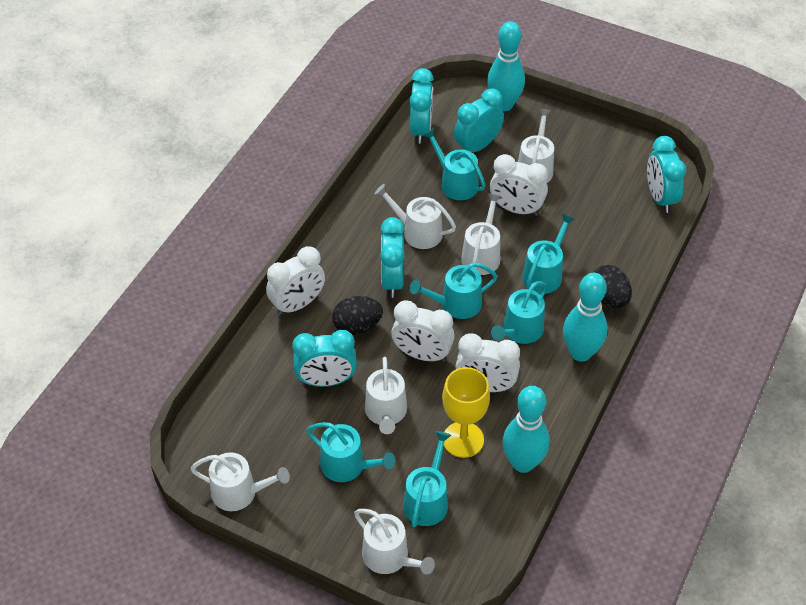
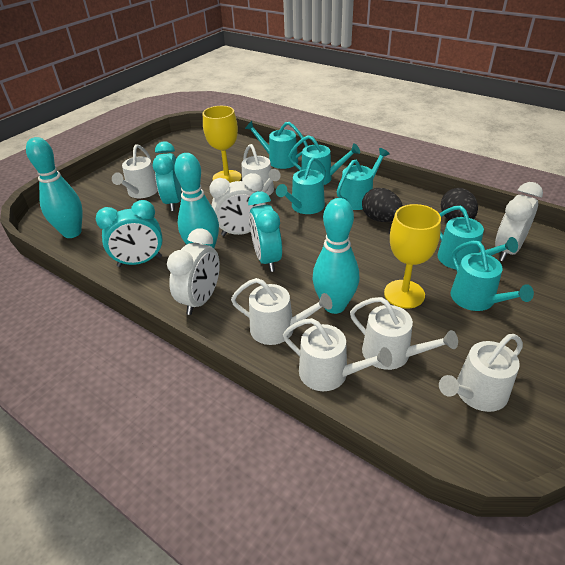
turquoise clock: [292,330,357,387] [380,217,405,298] [409,68,434,144] [454,89,504,152] [647,136,686,213] = 5 -> [96,200,163,267] [153,141,182,211] [248,191,282,272] = 3
white clock: [266,246,325,316] [391,300,455,362] [455,333,520,392] [490,154,548,216] = 4 -> [167,228,220,315] [209,173,266,236] [495,182,543,261] = 3
yellow goblet: [442,367,490,458] = 1 -> [203,106,242,183] [384,204,441,308] = 2

